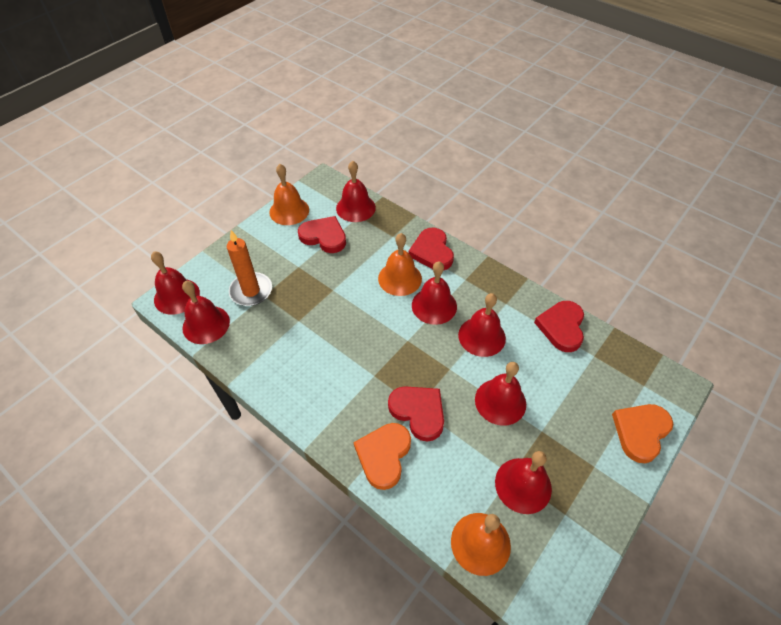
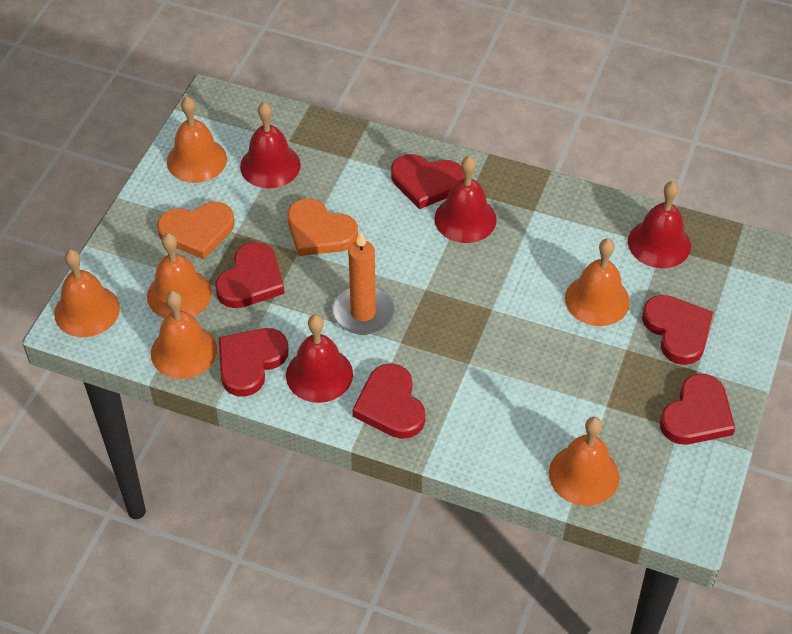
orange bell: [269,164,309,225] [378,233,422,296] [451,513,511,576] = 3 -> [54,249,120,337] [147,233,212,319] [151,291,217,379] [167,96,227,183] [549,417,619,506] [565,238,630,326] = 6
red bell: [151,252,200,315] [182,281,230,344] [336,161,376,222] [412,261,457,325] [458,293,506,357] [475,362,526,426] [495,451,552,514] = 7 -> [240,102,301,188] [286,314,353,403] [434,156,497,243] [628,181,691,268] = 4
red heart: [298,216,346,253] [388,386,444,442] [408,228,454,270] [534,301,584,352] = 4 -> [215,242,285,308] [219,328,289,397] [352,363,425,439] [391,154,464,209] [642,295,713,365] [660,374,735,445] = 6

